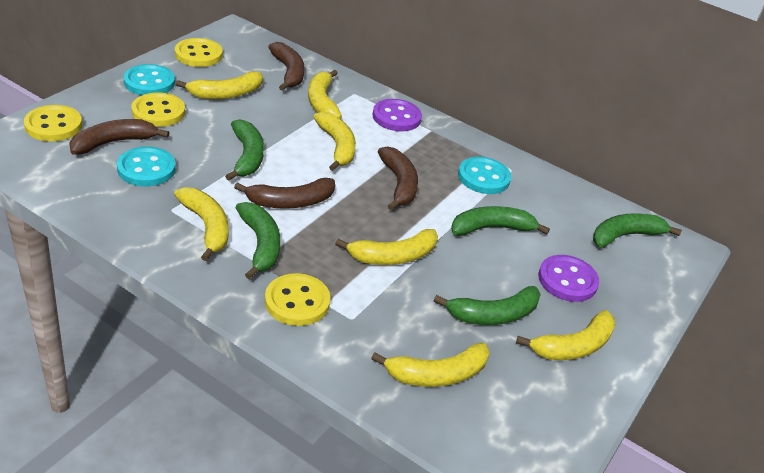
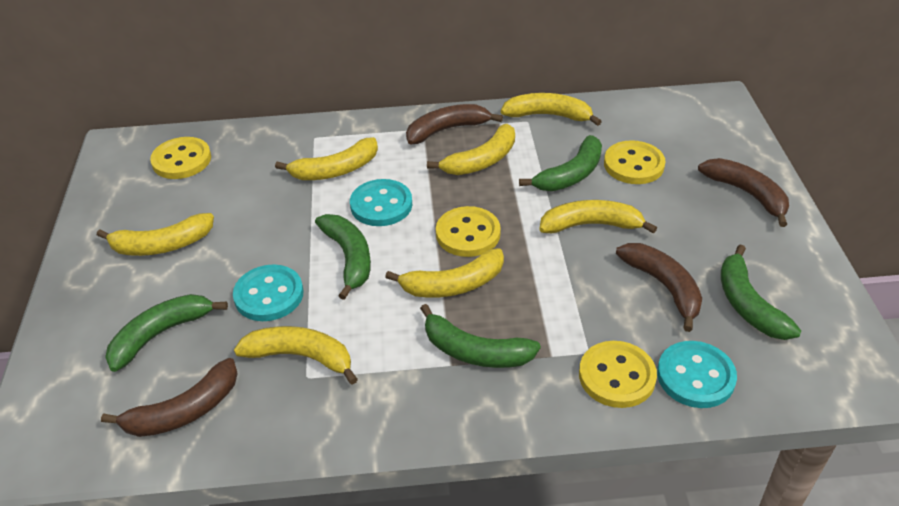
purple button: [372,99,422,132] [538,255,599,302] = 2 -> none = 0

